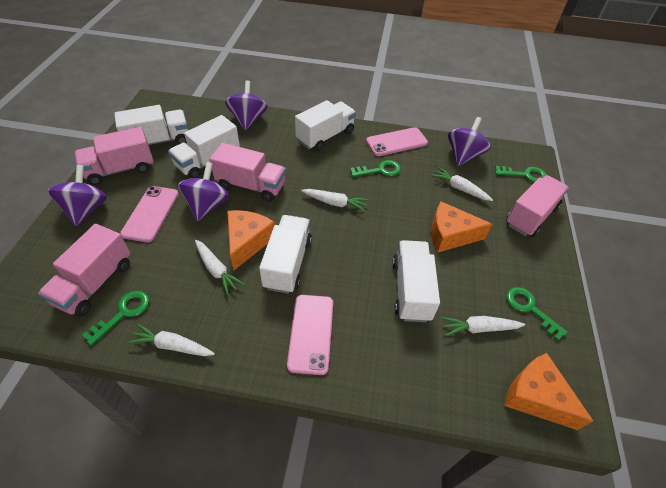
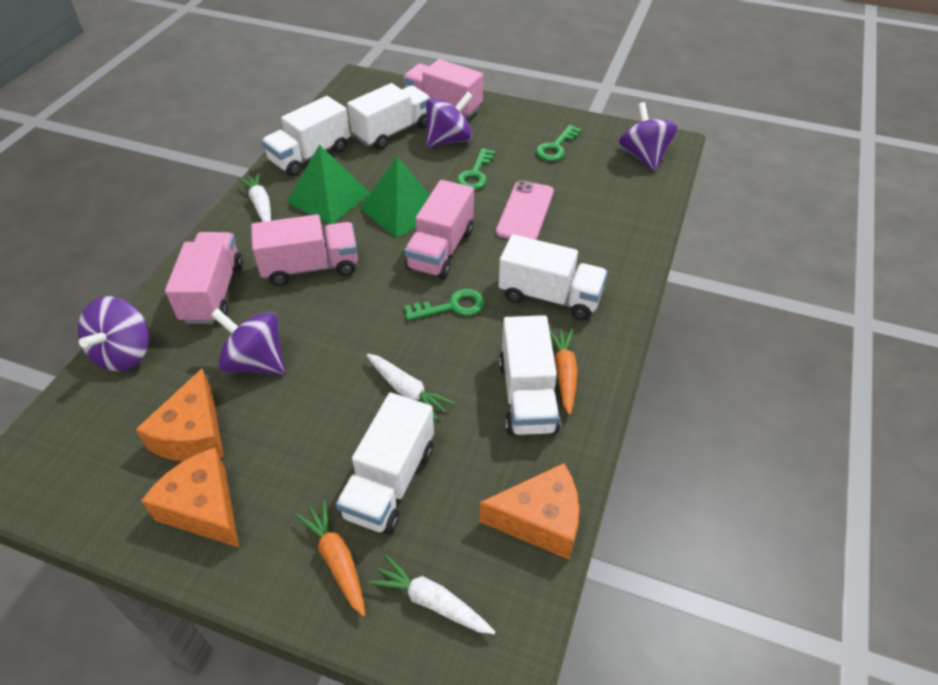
green key: [82,291,149,346] [350,160,401,177] [495,166,547,182] [506,287,568,341] = 4 -> [404,289,485,321] [457,148,495,190] [536,125,581,161] = 3
green pyramid: none = 0 -> [287,145,370,224] [360,157,430,238] = 2
orange carrot: none = 0 -> [296,500,365,616] [550,329,578,415] = 2
pink phone: [120,186,179,242] [287,295,333,375] [366,127,428,156] = 3 -> [496,181,554,240] = 1
white carrot: [126,324,215,356] [195,240,245,295] [301,189,369,212] [431,167,493,201] [441,316,525,336] = 5 -> [238,173,271,222] [366,353,455,421] [368,555,495,634] = 3

